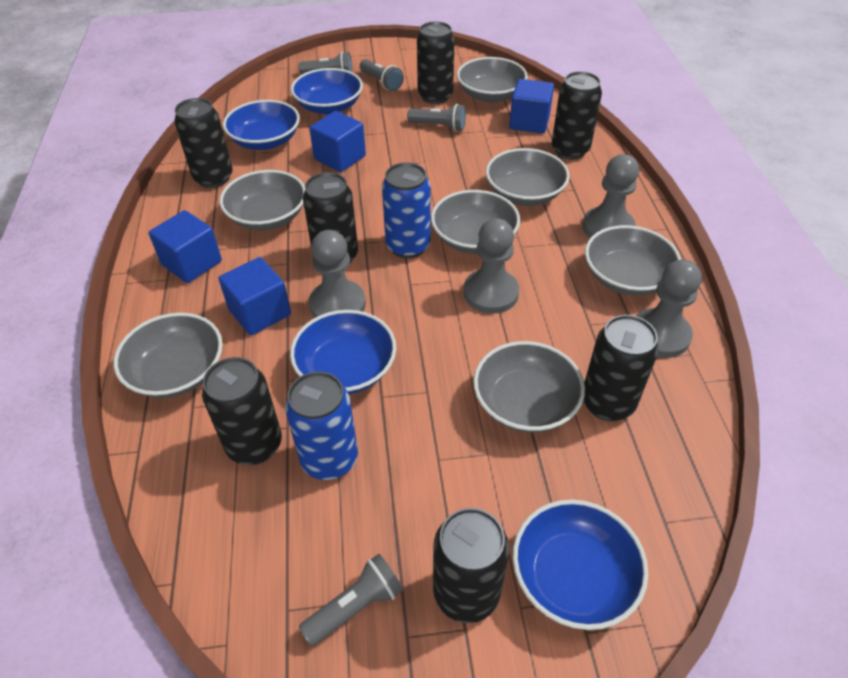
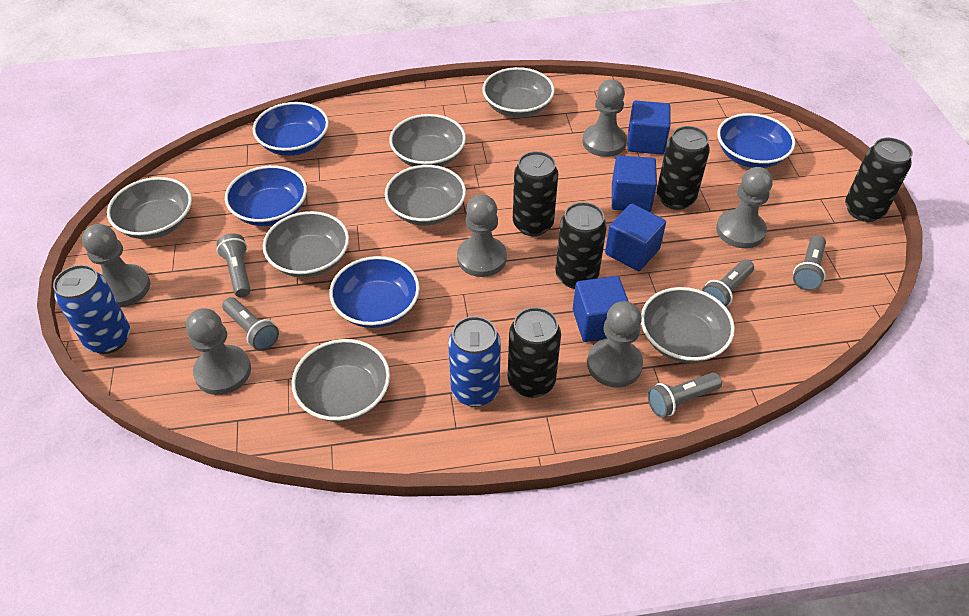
black can: [174,98,233,188] [202,357,282,465] [303,172,358,263] [417,21,455,104] [433,508,509,623] [552,71,602,160] [583,315,659,421] = 7 -> [508,307,561,398] [513,151,558,236] [555,202,607,289] [657,126,710,210] [845,138,913,222] = 5
grey flashlight: [298,51,352,75] [299,554,403,646] [360,59,404,91] [407,104,466,131] = 4 -> [217,233,251,297] [222,297,279,351] [647,372,722,418] [702,259,754,307] [793,235,826,291] = 5
grey pawn: [309,230,366,318] [463,218,519,314] [583,154,639,238] [636,259,702,358] = 4 -> [82,224,150,308] [186,308,251,395] [457,194,507,277] [582,79,627,157] [587,301,643,387] [716,167,773,248] = 6

